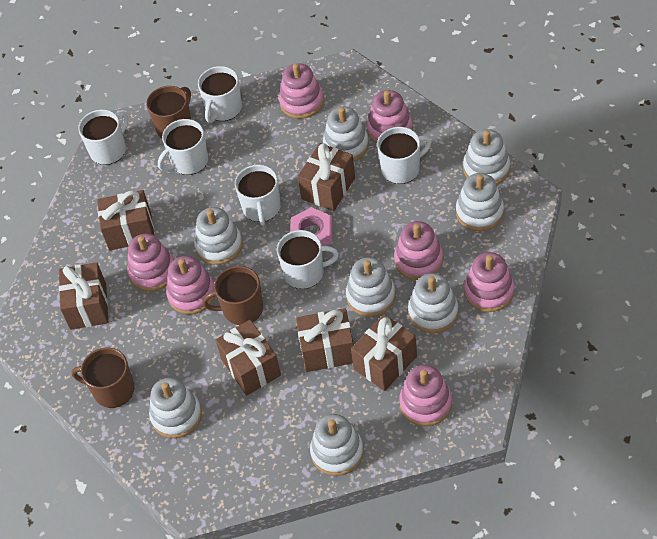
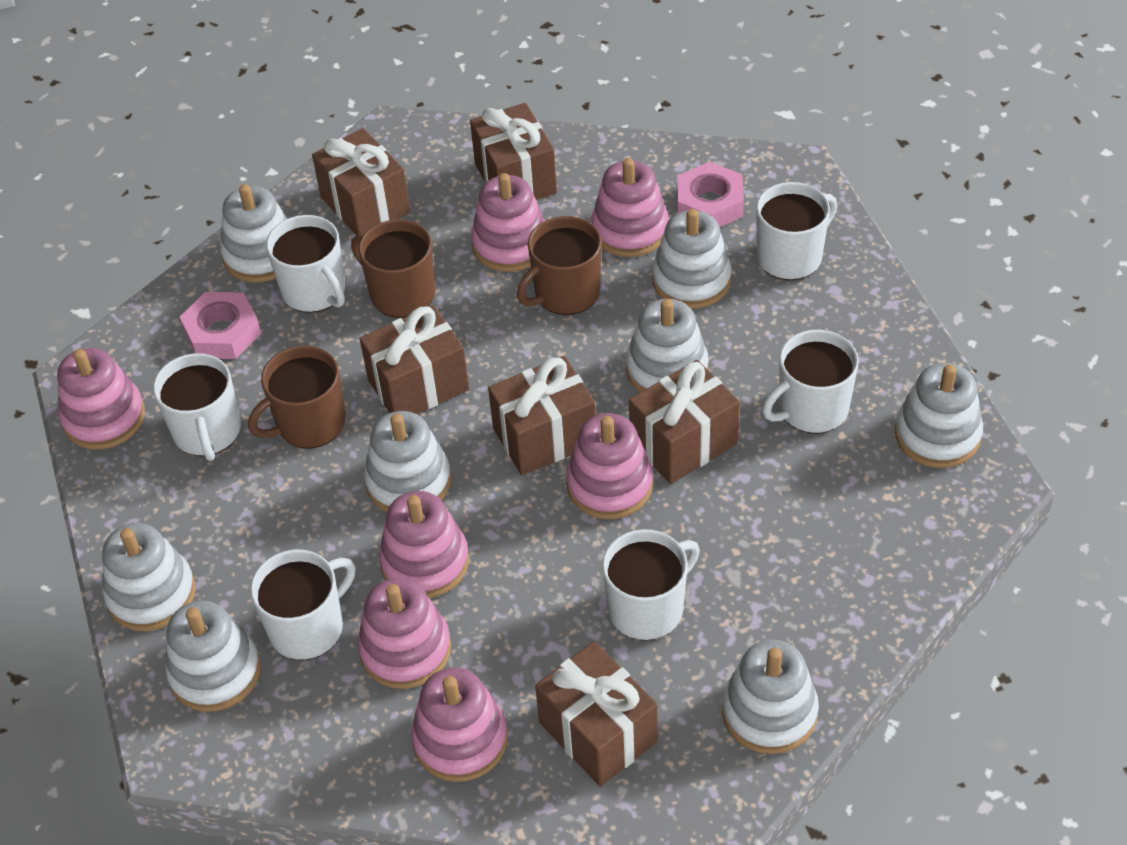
pink nut: [291,207,333,246] = 1 -> [180,292,261,359] [677,162,744,227] = 2

